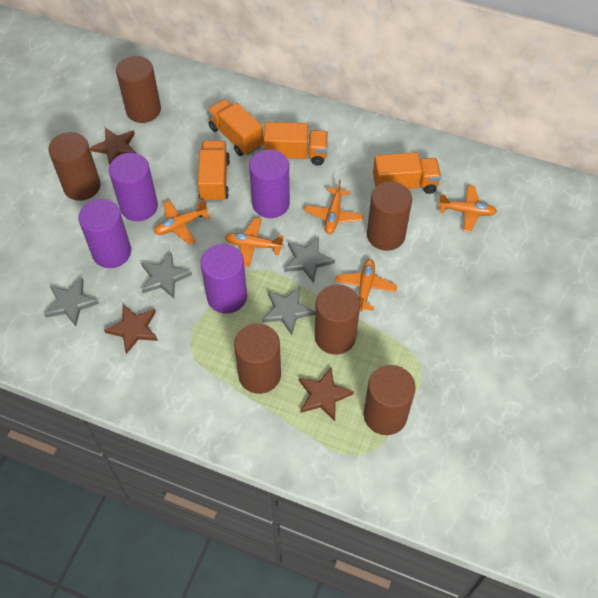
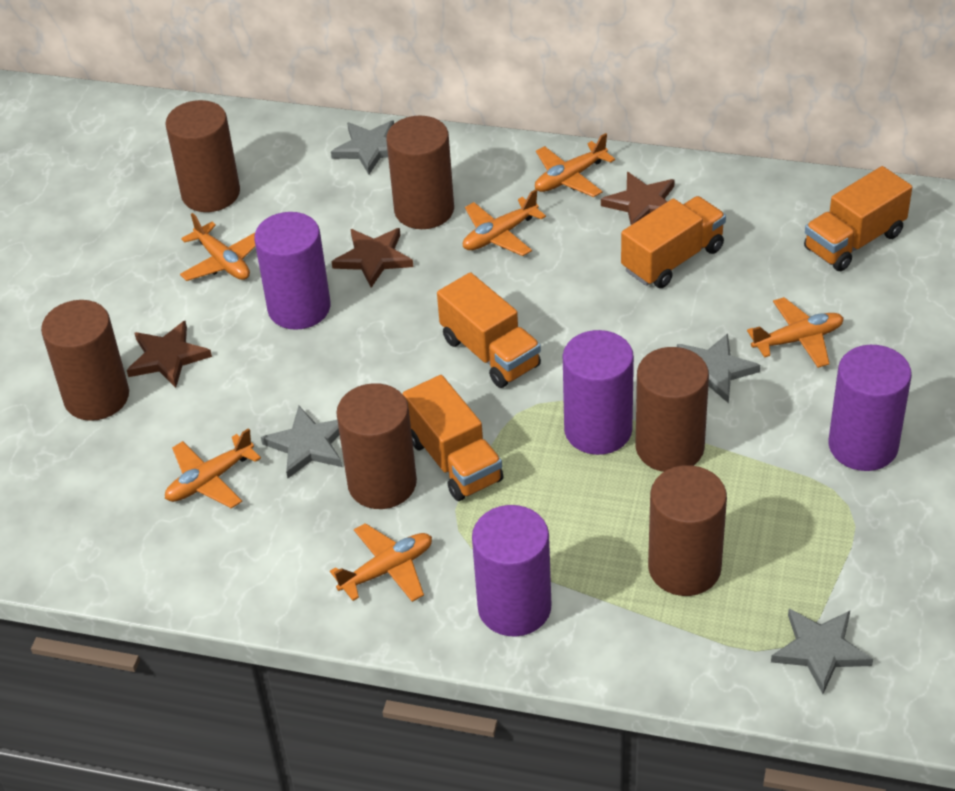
orange plane: [154,200,211,245] [225,218,284,267] [304,180,363,234] [335,259,397,312] [438,185,497,232] = 5 -> [165,428,261,509] [180,213,256,281] [330,523,432,602] [463,189,546,256] [535,133,615,197] [747,297,844,368] = 6

